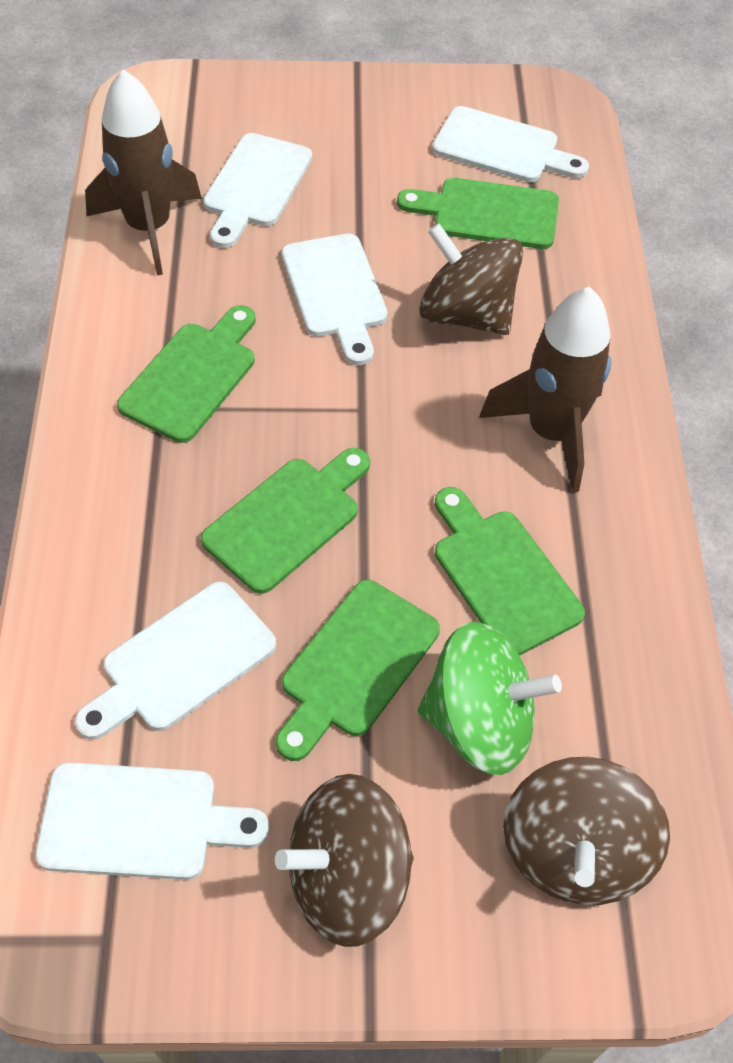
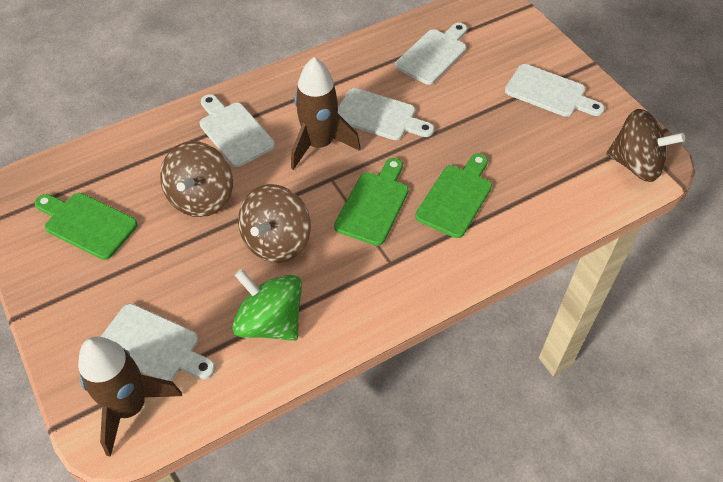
green cutting board: [117,305,256,443] [201,448,370,594] [276,580,440,761] [397,178,559,249] [435,487,585,656] = 5 -> [35,193,138,260] [334,158,409,246] [415,153,492,238] = 3

